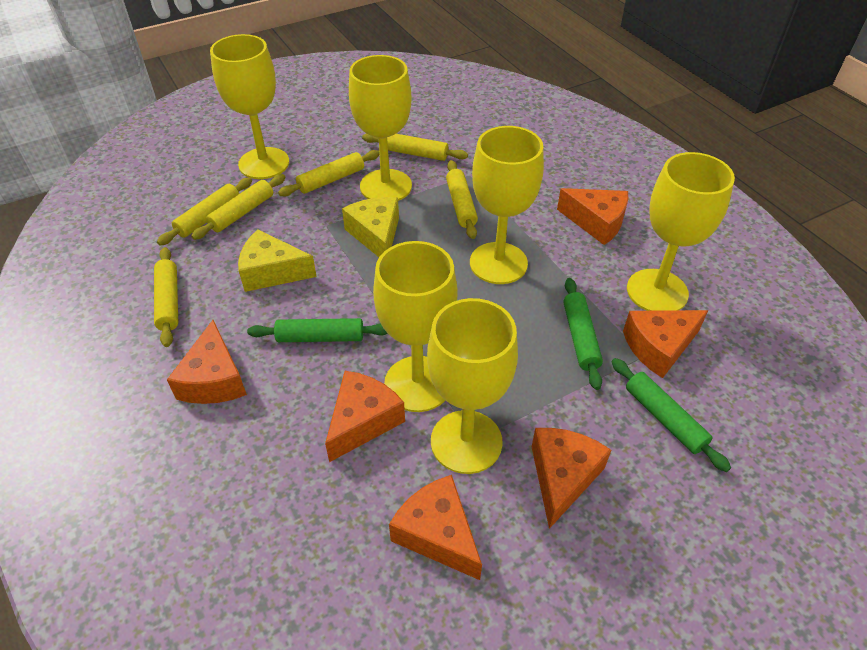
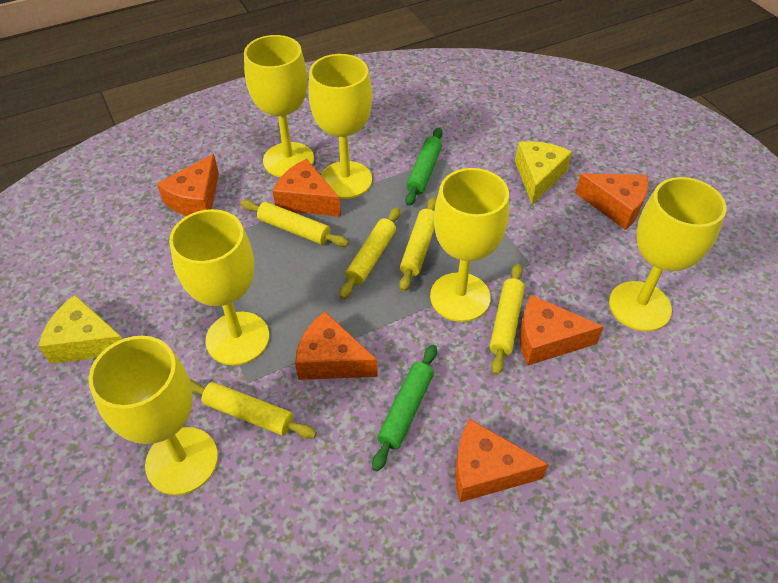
green rolling pin: [247,318,388,342] [563,278,603,390] [611,358,731,472] = 3 -> [372,345,437,472] [405,127,443,206] = 2
yellow rolling pin: [154,247,178,347] [157,178,252,246] [191,174,286,240] [278,150,380,196] [362,133,468,161] [446,160,478,239] = 6 -> [190,380,317,438] [240,200,349,247] [340,208,400,299] [399,197,436,292] [490,264,525,375] = 5

